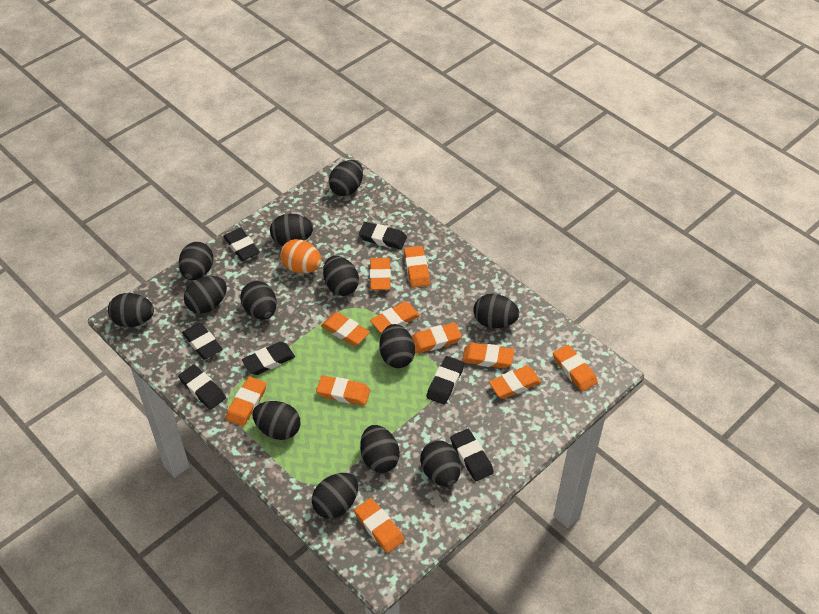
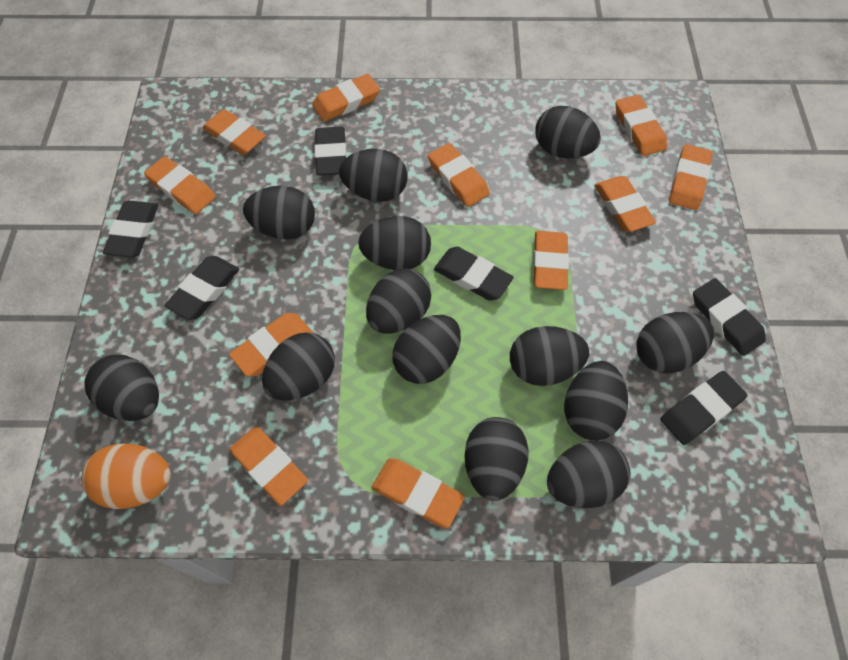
black eraser: [178,364,226,410] [182,322,223,360] [223,228,260,261] [242,342,295,375] [359,222,407,249] [426,356,464,405] [450,429,494,481] = 7 -> [103,201,158,257] [165,256,239,320] [315,126,347,176] [434,247,514,300] [660,371,748,445] [693,278,766,356] = 6

